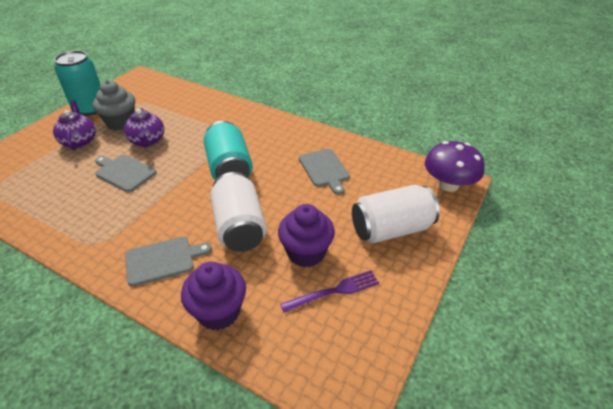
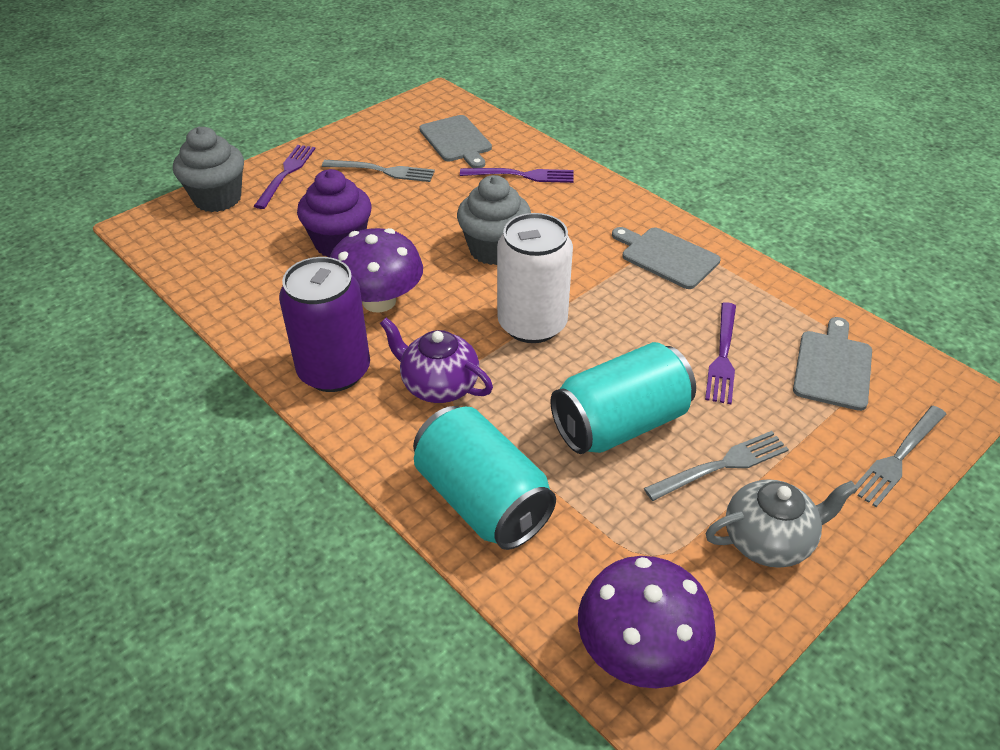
grey cupcake: [93,80,135,130] = 1 -> [173,127,244,212] [457,175,531,265] = 2
grey fork: none = 0 -> [322,160,435,182] [644,431,789,501] [854,406,946,507] = 3
grey teapot: none = 0 -> [706,479,858,568] = 1
purple can: none = 0 -> [279,257,370,392] = 1
purple cupcake: [181,262,246,330] [278,204,335,267] = 2 -> [297,169,372,257] = 1
purple fork: [280,270,379,313] = 1 -> [254,145,315,209] [460,168,574,183] [705,302,736,404] = 3
purple mushroom: [425,141,485,192] = 1 -> [330,228,423,313] [578,556,716,688] = 2
purple teapot: [53,100,96,150] [124,108,164,148] = 2 -> [380,317,493,403] = 1
white can: [210,172,267,252] [352,185,440,244] = 2 -> [497,213,573,343] = 1

